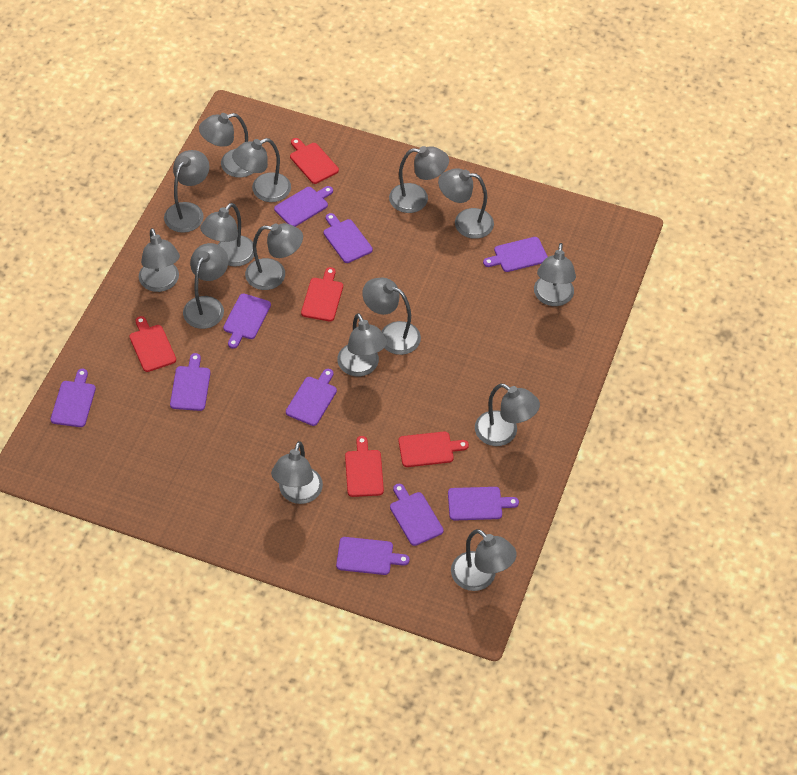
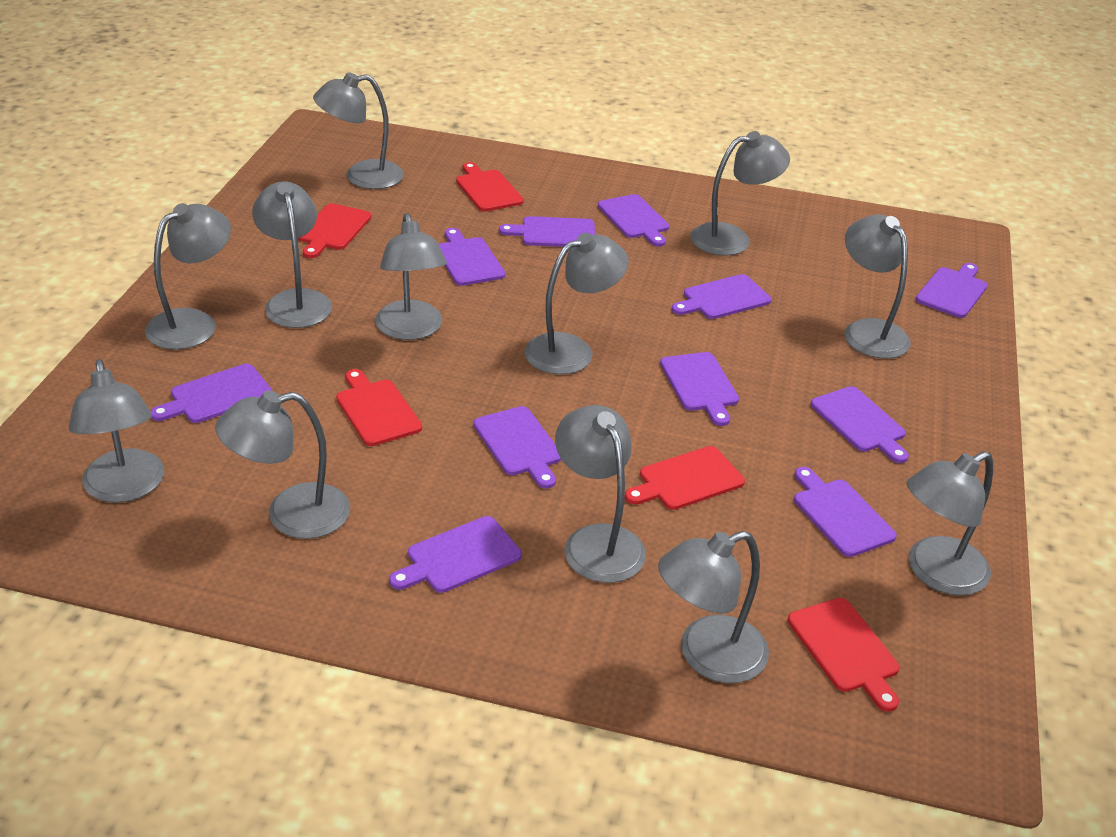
grey lamp: [139,228,180,292] [164,150,209,233] [183,243,228,329] [199,113,253,178] [200,203,254,266] [232,138,291,202] [245,223,303,290] [271,441,323,504] [337,313,387,376] [362,278,421,355] [389,146,449,213] [438,168,494,239] [451,529,517,591] [475,383,540,446] [534,243,576,306] = 15 -> [69,359,164,503] [145,203,231,350] [215,390,350,539] [252,182,332,328] [313,72,404,189] [375,213,447,340] [524,233,629,375] [555,405,646,583] [658,531,769,683] [690,131,790,256] [844,214,911,359] [907,451,993,596] = 12
purple cutting board: [51,369,96,427] [170,353,210,411] [223,294,271,349] [274,186,333,227] [286,369,337,426] [323,213,373,263] [336,537,410,575] [390,484,444,546] [448,487,519,521] [483,237,548,272] = 10 -> [150,364,272,423] [389,516,522,593] [438,228,505,286] [473,406,561,489] [499,216,595,247] [598,194,669,247] [660,352,739,426] [672,274,771,319] [794,467,897,557] [810,386,909,463] [915,263,987,318] = 11

